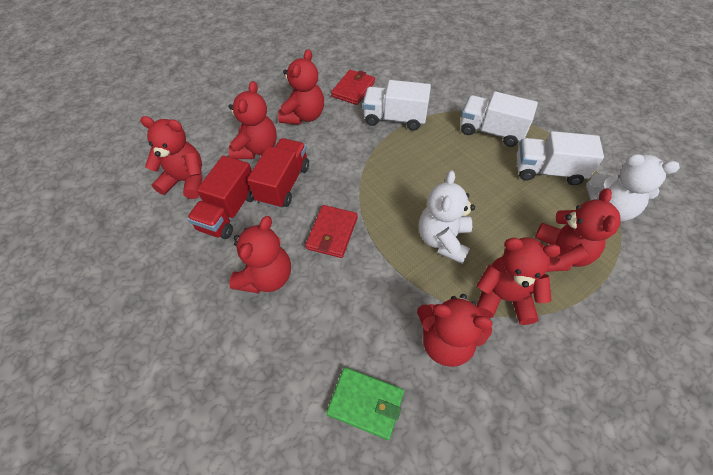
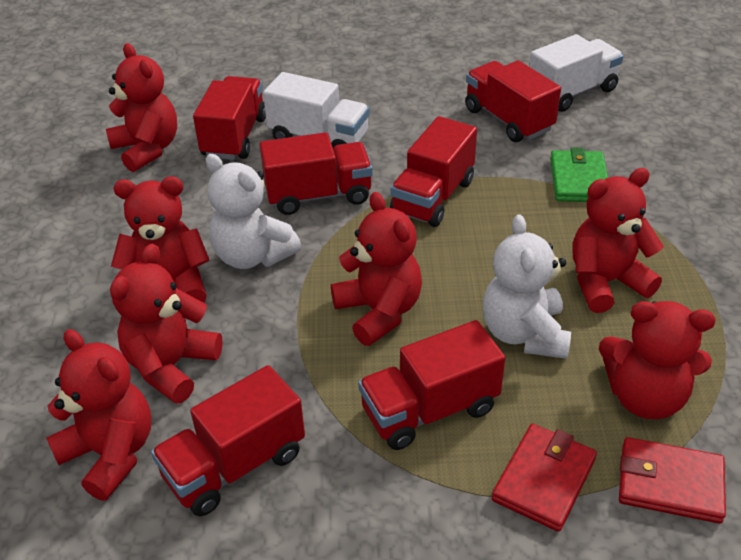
red truck: [187,156,254,239] [247,138,309,209] = 2 -> [151,365,305,516] [193,76,266,160] [259,132,373,215] [358,320,505,450] [390,116,477,227] [465,60,561,142] = 6
white truck: [363,80,431,131] [461,91,538,147] [517,131,604,185] = 3 -> [263,72,370,148] [529,34,624,112] = 2

